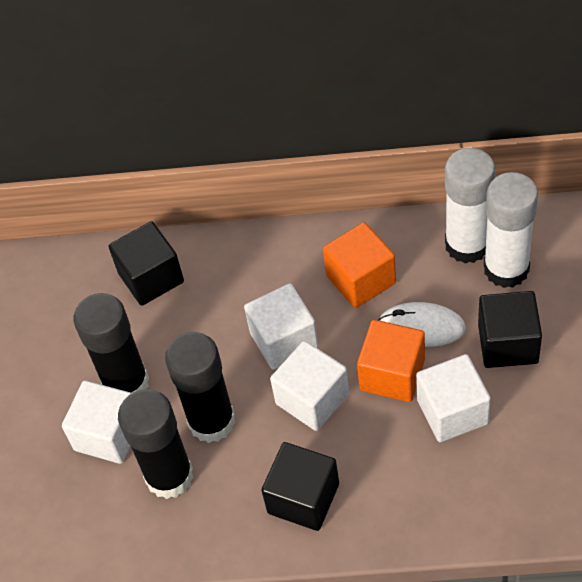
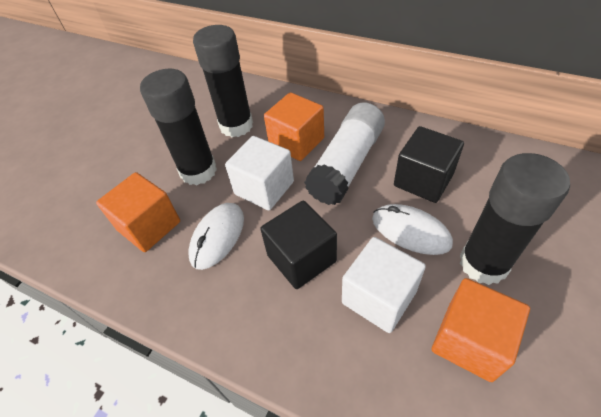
black cube: [109,221,184,306] [261,442,339,531] [478,291,542,368] = 3 -> [260,201,337,289] [394,126,464,203] = 2
orange cube: [323,222,396,308] [357,320,425,402] = 2 -> [96,172,180,252] [264,92,324,161] [432,278,530,382] = 3
white cube: [62,380,132,464] [244,283,318,370] [270,341,349,431] [416,354,491,442] = 4 -> [225,136,294,210] [342,237,426,333] = 2
white glue stick: [445,148,495,263] [484,172,538,288] = 2 -> [304,102,385,205] = 1
white mouse: [379,302,466,347] = 1 -> [188,203,244,270] [372,204,453,255] = 2

